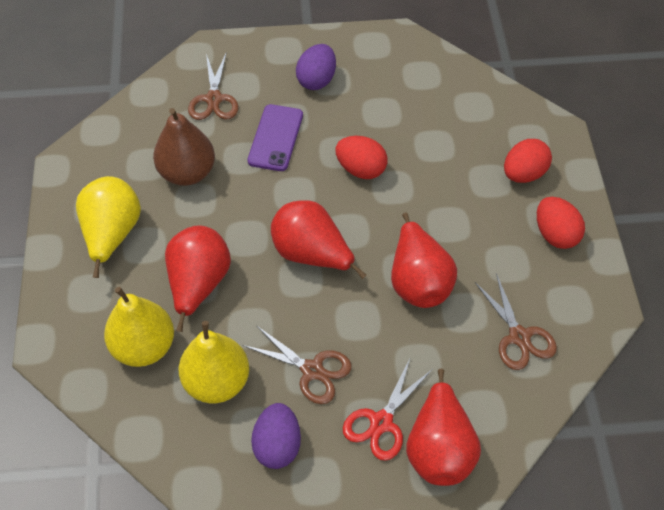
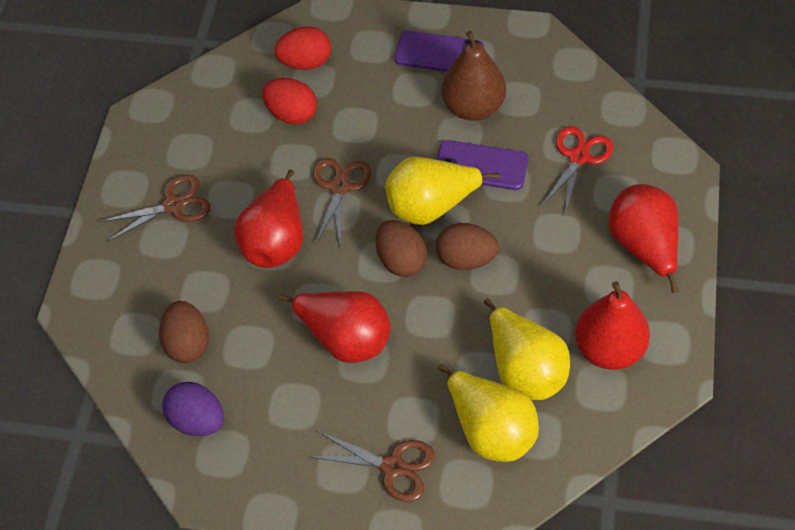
brown egg: none = 0 -> [159,301,209,363] [376,220,427,277] [436,223,499,270] = 3
purple egg: [251,403,301,469] [296,44,336,90] = 2 -> [162,382,224,436] = 1
purple phone: [248,104,303,171] = 1 -> [394,31,484,72] [436,140,529,190] = 2
red egg: [335,136,387,179] [504,139,552,183] [537,197,585,249] = 3 -> [262,78,317,125] [274,26,331,70] = 2

